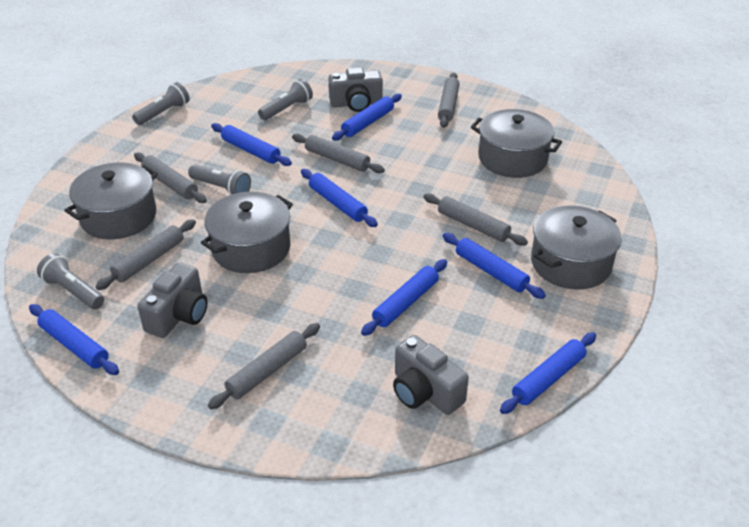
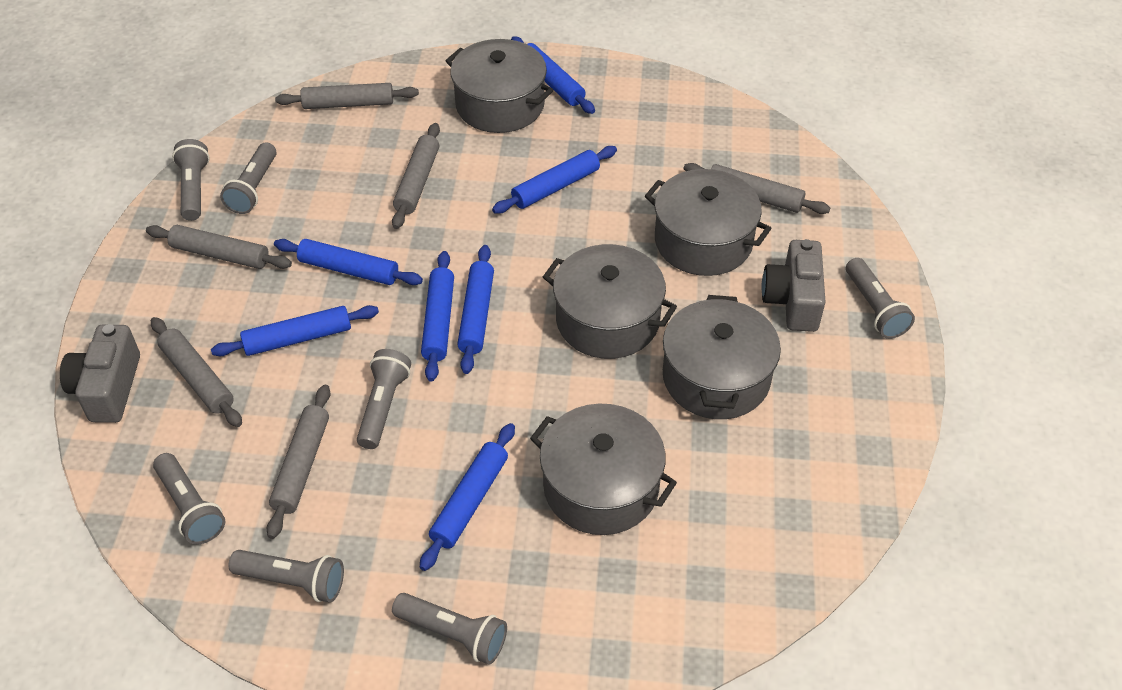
grey camera: [137,262,208,338] [329,67,383,112] [393,335,469,415] = 3 -> [60,324,140,423] [762,239,825,332] = 2
grey flashlight: [37,253,104,309] [132,82,189,125] [188,165,251,195] [258,79,313,120] = 4 -> [153,453,225,545] [172,139,210,221] [220,142,277,214] [228,550,344,602] [357,349,411,449] [392,593,507,664] [846,258,915,339] = 7
grey pot: [64,162,158,239] [201,192,293,273] [471,109,562,178] [531,205,622,290] = 4 -> [446,39,553,133] [530,404,677,535] [543,244,677,359] [645,169,772,276] [663,295,781,419] = 5

